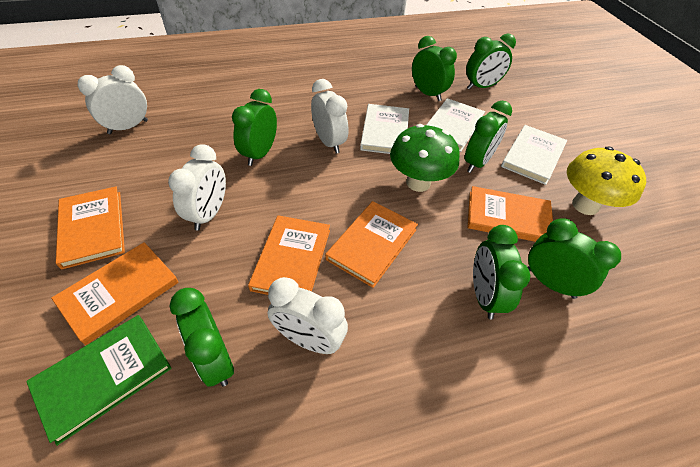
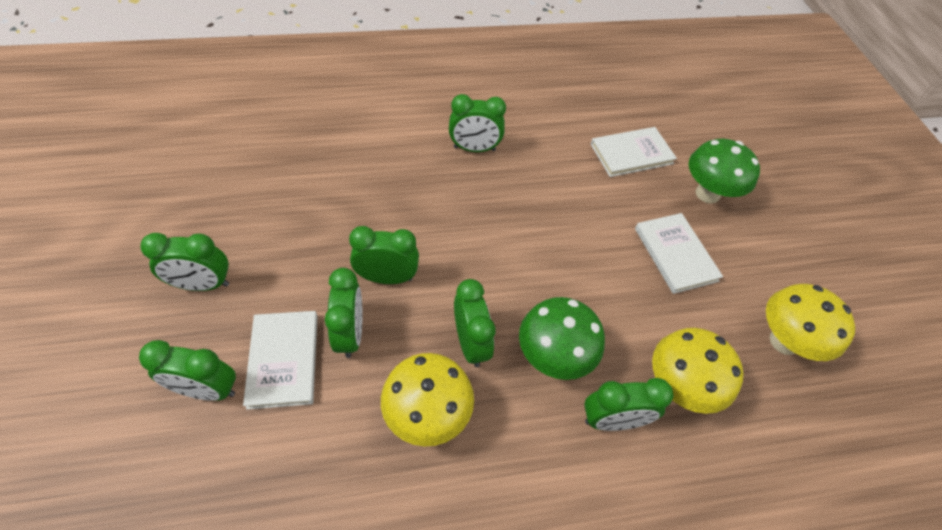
green book: [26,315,172,446] = 1 -> none = 0
green mushroom: [390,124,460,192] = 1 -> [519,297,605,380] [689,139,760,204] = 2
orange book: [51,242,178,345] [56,186,125,270] [248,215,330,295] [325,201,418,288] [468,186,553,242] = 5 -> none = 0
white clock: [78,65,148,134] [168,144,226,231] [268,277,348,354] [311,79,349,154] = 4 -> none = 0
yellow mushroom: [567,147,646,215] = 1 -> [381,353,474,447] [652,328,744,414] [766,284,855,361] = 3

